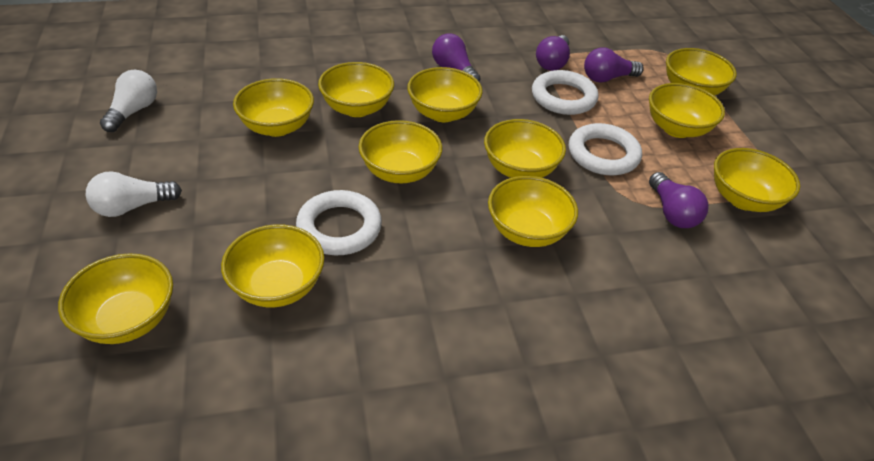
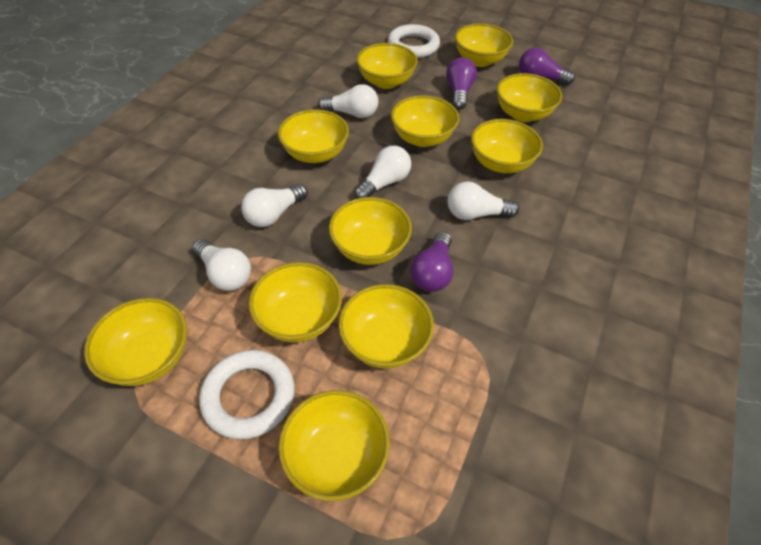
purple light bulb: [432,33,481,82] [536,35,570,71] [584,47,644,83] [649,172,709,228] = 4 -> [411,232,454,292] [446,57,477,110] [519,48,575,85] = 3
white light bulb: [86,171,182,217] [100,70,157,132] = 2 -> [193,239,251,291] [241,184,307,227] [318,84,378,118] [354,146,411,199] [448,181,519,220] = 5
white ring: [296,190,382,255] [532,70,599,115] [569,123,642,175] = 3 -> [199,350,295,439] [388,24,440,58] = 2

